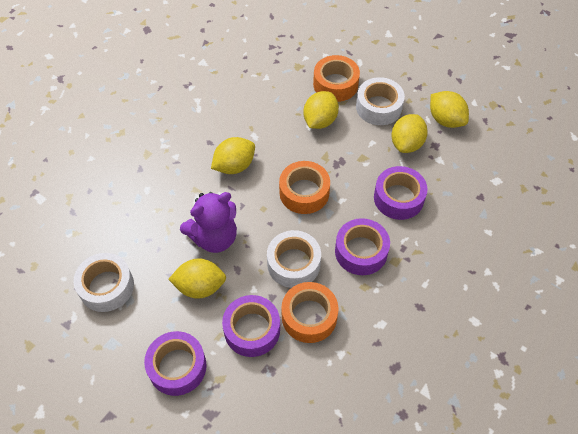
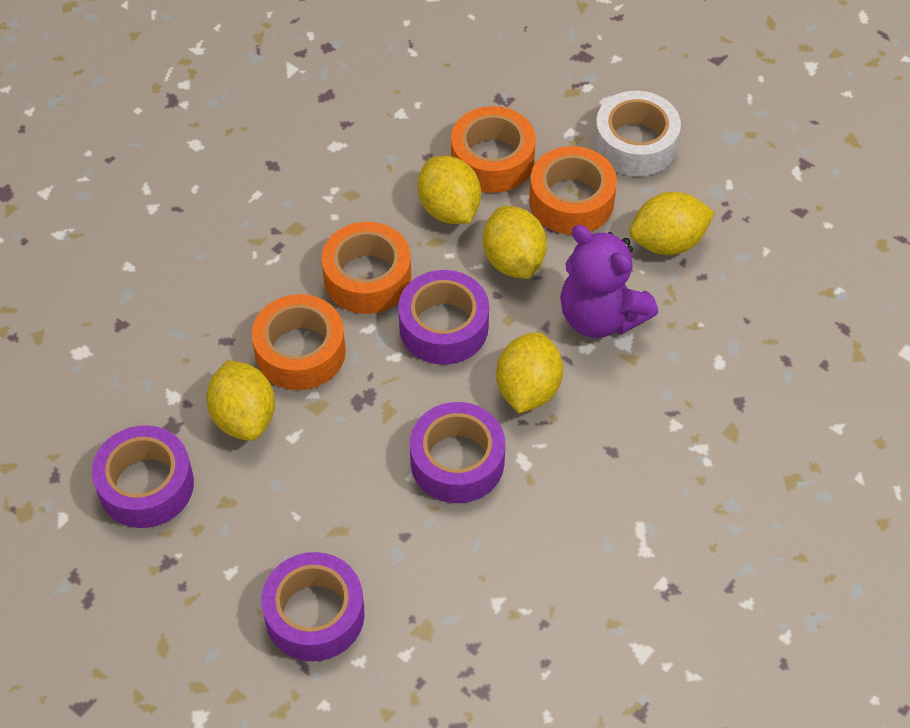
orange tape: [279,161,330,214] [281,282,338,343] [313,55,360,102] = 3 -> [252,294,346,390] [322,222,411,314] [451,106,536,193] [529,146,617,235] = 4
white tape: [73,253,134,312] [267,230,321,288] [356,77,405,125] = 3 -> [594,91,681,176] = 1

